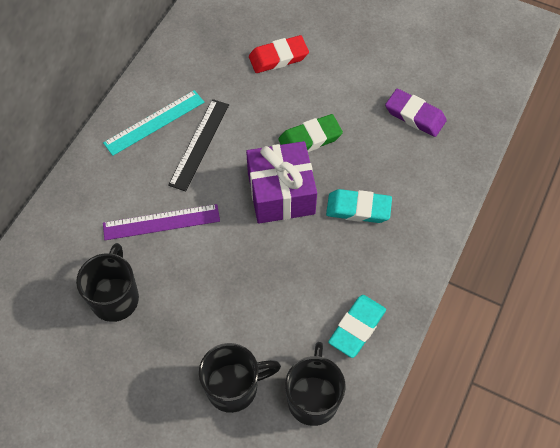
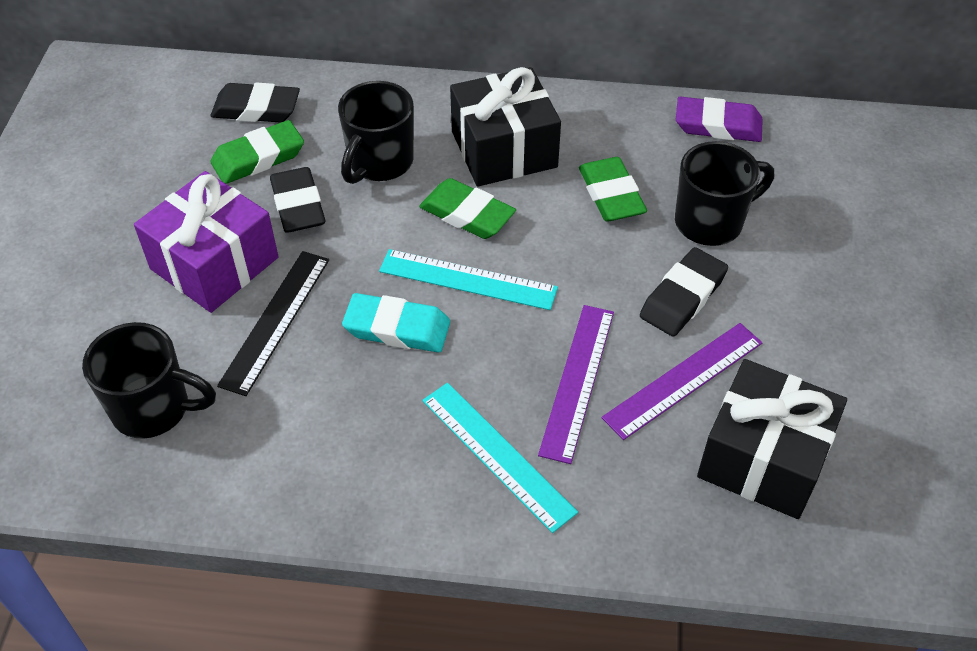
black eraser: none = 0 -> [211,83,300,122] [270,167,326,233] [640,247,728,337] = 3
black gift: none = 0 -> [450,67,561,187] [697,359,847,519] = 2
green eraser: [278,114,343,152] = 1 -> [210,120,304,184] [419,178,516,239] [579,157,647,222] = 3
purple ruler: [103,204,220,240] = 1 -> [538,305,614,464] [602,323,762,440] = 2
red eraser: [249,35,309,73] = 1 -> none = 0
turquoise eraser: [326,189,392,223] [328,295,386,358] = 2 -> [342,293,450,352] = 1
turquoise ruler: [103,90,204,156] = 1 -> [379,249,558,310] [422,383,578,533] = 2

